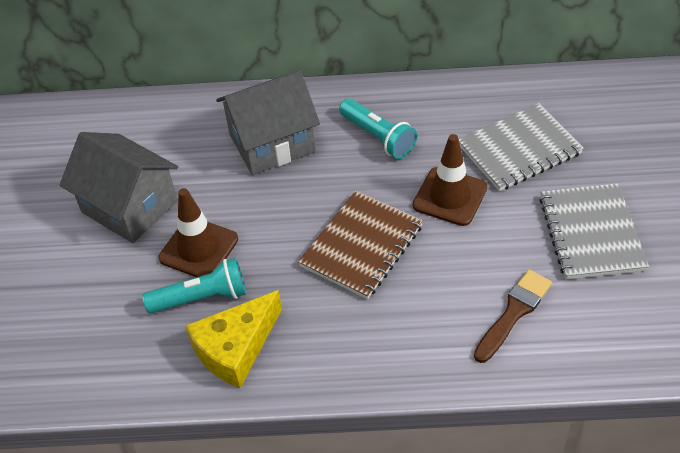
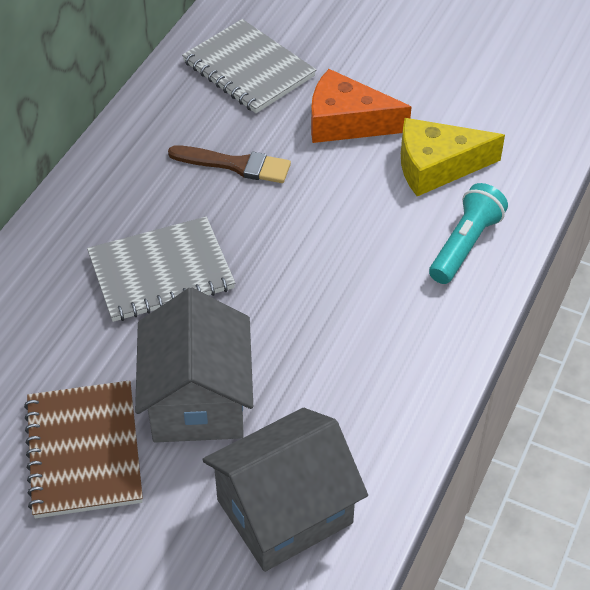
brown traffic cone: [158,188,238,277] [413,134,487,226] = 2 -> none = 0
orange cheese: none = 0 -> [311,69,411,143] = 1
turquoise flashlight: [142,257,246,313] [339,99,417,159] = 2 -> [429,183,508,284] = 1

